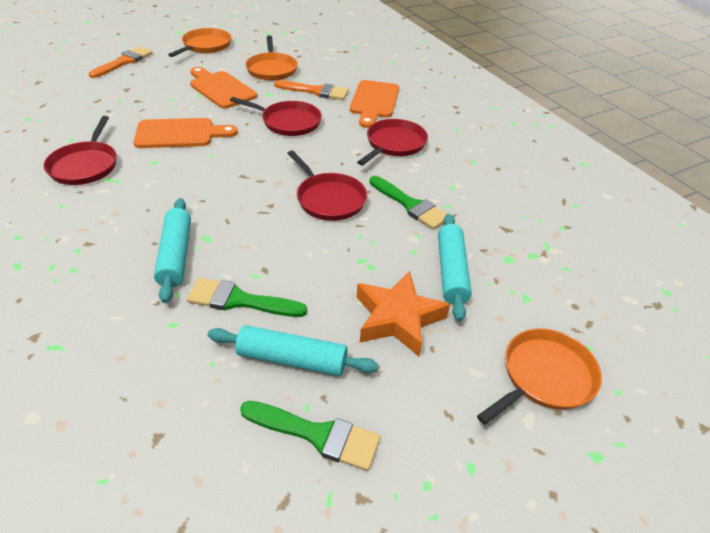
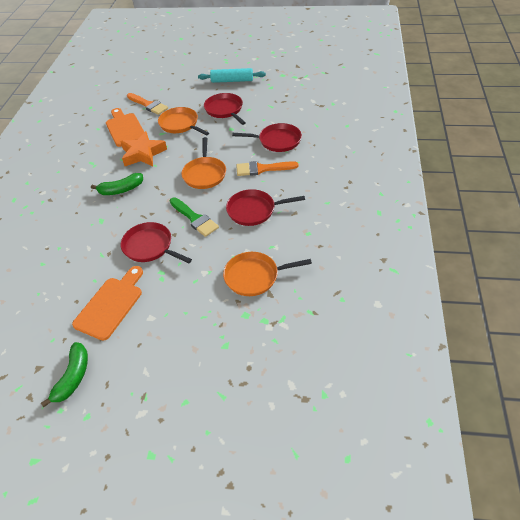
green banana: none = 0 -> [41,342,88,407] [91,173,143,195] = 2
green brush: [187,278,307,317] [240,401,380,471] [369,176,447,229] = 3 -> [170,197,219,237] = 1
orange cutting board: [133,118,238,148] [190,67,257,109] [350,80,399,128] = 3 -> [72,266,143,340] [106,108,144,147] = 2
turquoise rolling pin: [154,198,191,303] [208,325,379,376] [438,214,472,322] = 3 -> [198,68,266,83] = 1

